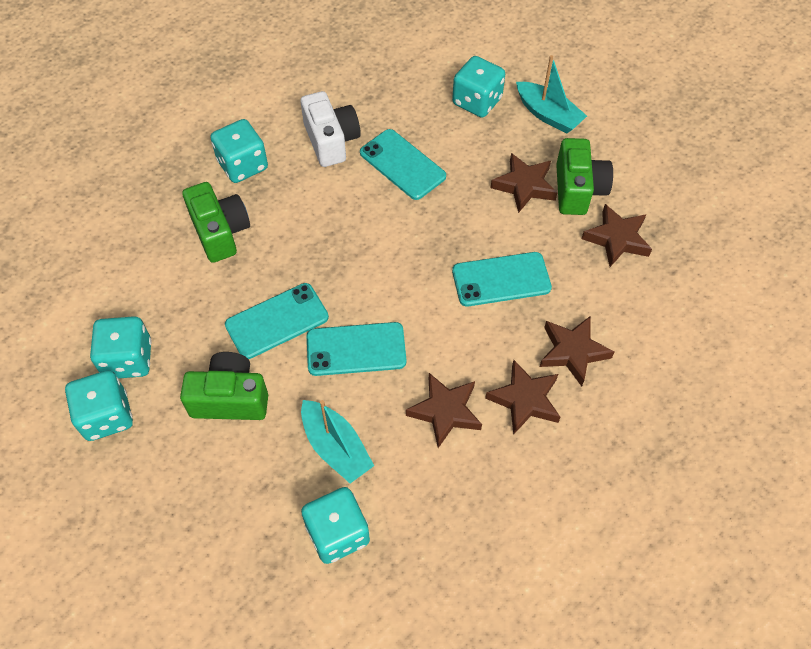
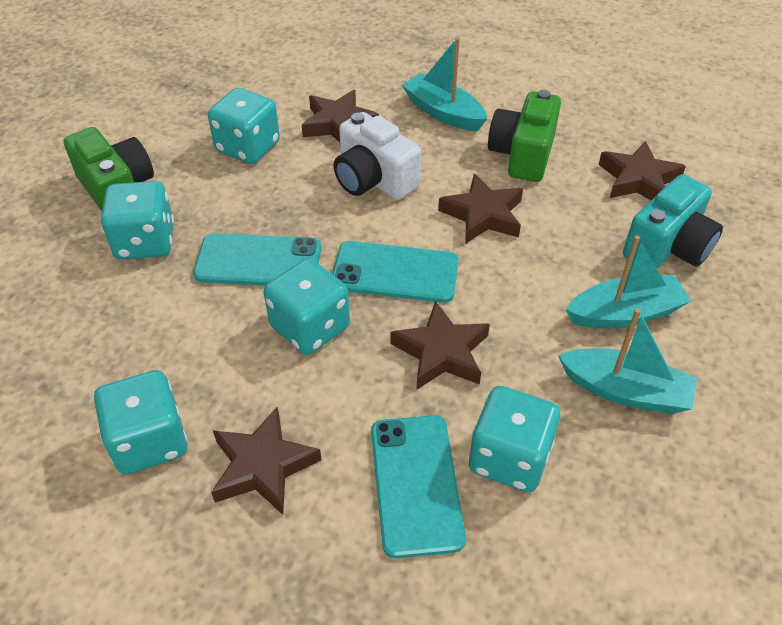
green camera: [180,352,268,420] [182,182,250,263] [556,138,613,215] = 3 -> [64,127,154,211] [488,90,561,182] = 2
turquoise boat: [301,400,374,483] [516,55,587,134] = 2 -> [402,37,487,131] [558,308,697,414] [566,235,691,328] = 3
turquoise camera: none = 0 -> [623,174,723,269] = 1
turquoise phone: [225,283,329,359] [307,322,406,376] [360,129,446,200] [452,252,552,307] = 4 -> [193,233,321,286] [332,241,459,303] [371,415,466,558] = 3

